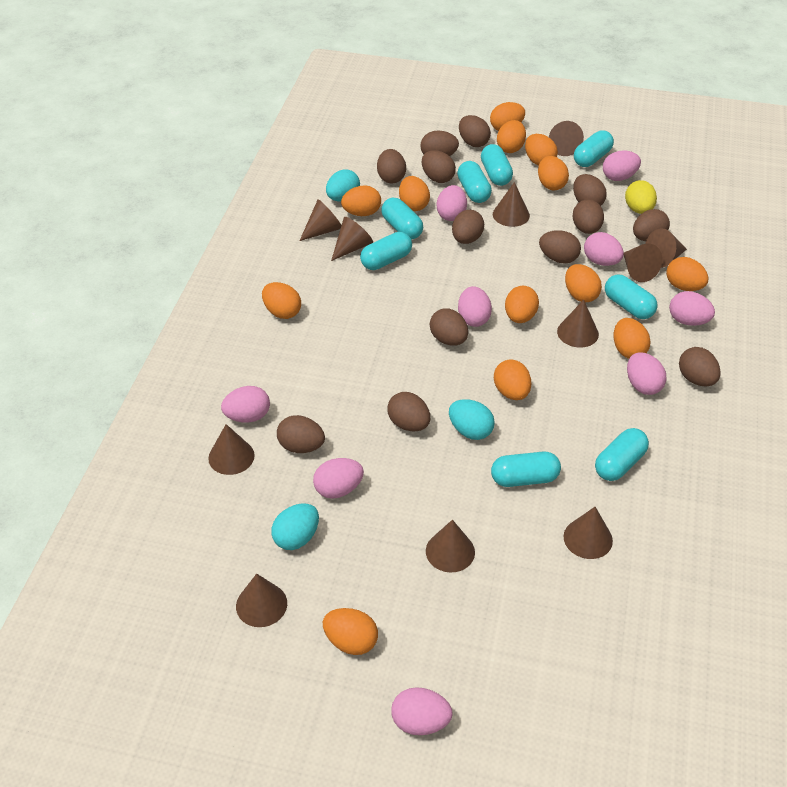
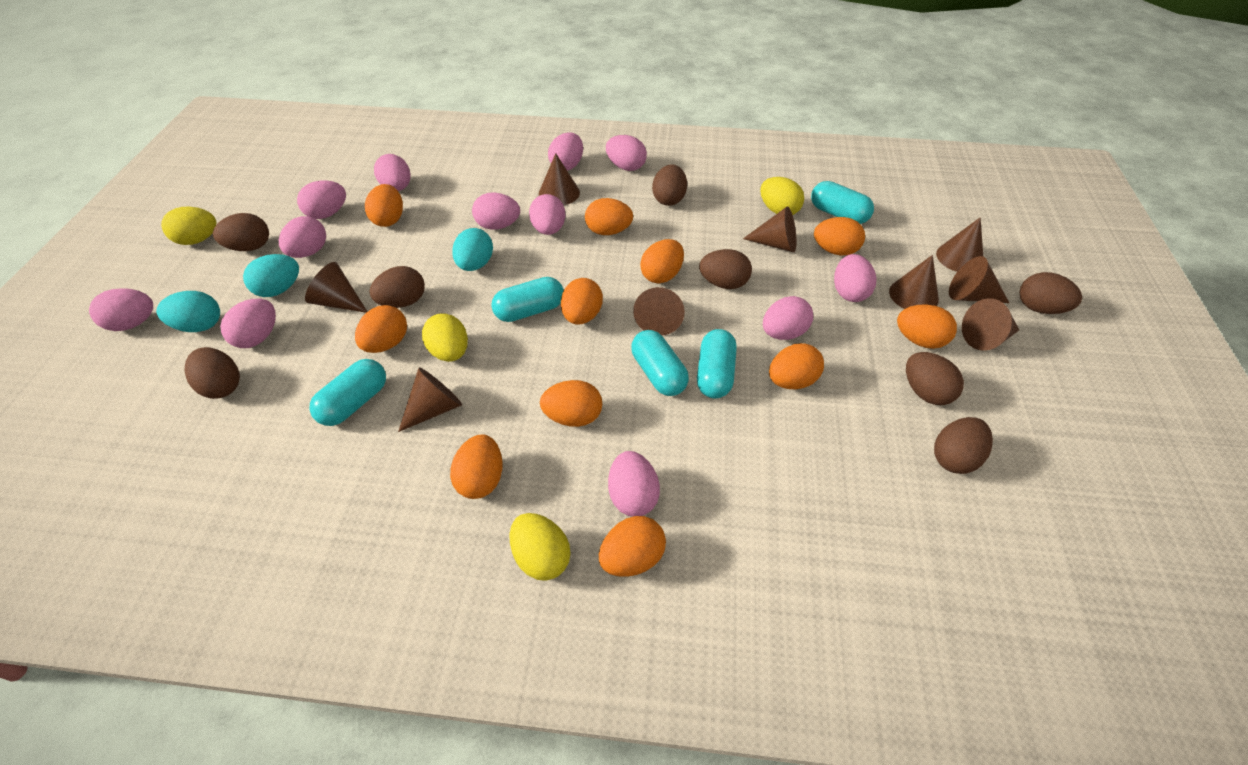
brown cone: [208,424,255,475] [236,574,287,627] [300,199,341,241] [331,217,373,261] [426,520,475,572] [493,182,530,227] [549,121,584,156] [557,300,599,348] [564,507,613,559] [624,244,663,282] [645,228,687,268] = 11 -> [305,262,367,313] [398,367,462,432] [539,153,580,205] [633,287,685,336] [743,206,796,252] [889,255,939,309] [936,217,983,272] [949,256,1009,303] [962,298,1019,351] = 9
brown egg: [277,415,325,453] [377,149,406,183] [387,392,430,431] [421,130,459,156] [422,150,456,183] [430,308,468,346] [452,210,484,244] [459,115,491,147] [539,230,581,264] [572,199,604,234] [573,174,607,206] [633,209,670,241] [679,347,721,386] = 13 -> [185,347,240,399] [213,213,269,251] [369,266,425,308] [652,164,687,206] [699,249,752,289] [906,352,964,405] [934,417,993,474] [1019,272,1082,314] = 8
orange egg: [262,282,301,319] [323,608,378,655] [341,185,381,216] [399,176,430,211] [490,102,525,131] [494,359,531,400] [497,120,526,153] [505,286,539,323] [525,134,558,166] [538,156,569,190] [565,264,602,302] [614,318,651,359] [666,257,708,291] = 13 -> [355,305,407,353] [365,184,403,227] [450,434,503,499] [540,380,602,427] [561,278,603,325] [585,198,633,235] [599,516,666,577] [640,239,684,284] [769,343,824,389] [814,217,865,255] [897,304,957,349] = 11
pink egg: [221,386,270,423] [313,458,364,499] [391,687,453,735] [437,185,467,221] [458,286,492,327] [584,232,624,266] [603,150,641,181] [627,352,666,395] [669,291,715,326] = 9 -> [89,288,153,331] [220,299,276,348] [279,216,326,258] [297,180,346,219] [374,154,411,191] [472,192,520,230] [529,194,566,235] [548,132,583,171] [606,135,647,171] [608,451,660,517] [763,296,813,340] [834,254,876,302] = 12
turquoise capsule: [360,232,412,270] [381,198,423,240] [457,161,492,203] [481,144,513,186] [491,452,561,487] [574,130,614,167] [595,428,649,481] [605,275,658,319] = 8 -> [309,359,386,426] [491,277,564,322] [631,330,689,396] [697,329,737,399] [811,181,874,224] = 5
yellow egg: [625,180,657,214] = 1 -> [161,206,216,245] [422,313,468,362] [510,513,570,581] [760,177,804,215] = 4

